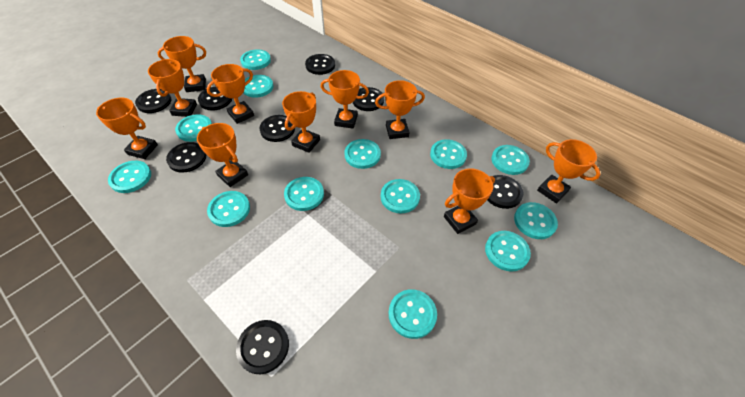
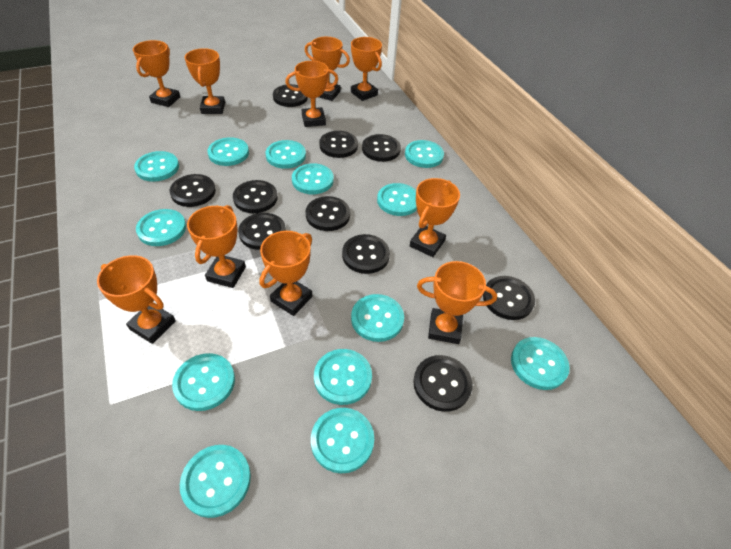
black button: [135,89,171,113] [166,142,206,173] [198,86,232,111] [236,320,289,374] [260,115,295,142] [305,54,335,75] [353,87,384,111] [487,175,523,209] = 8 -> [170,174,216,207] [233,180,278,213] [238,213,286,250] [273,84,308,107] [306,196,350,231] [319,131,358,158] [342,234,390,274] [362,134,401,162] [413,355,473,412] [483,276,535,320] = 10

